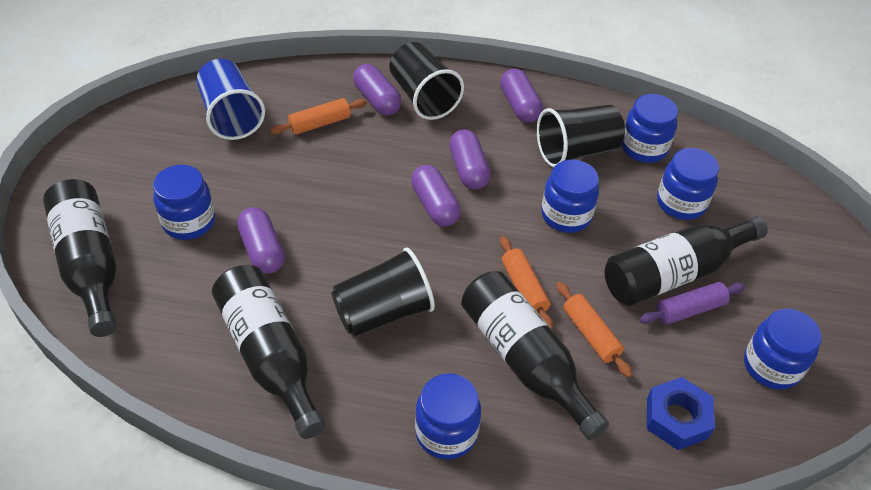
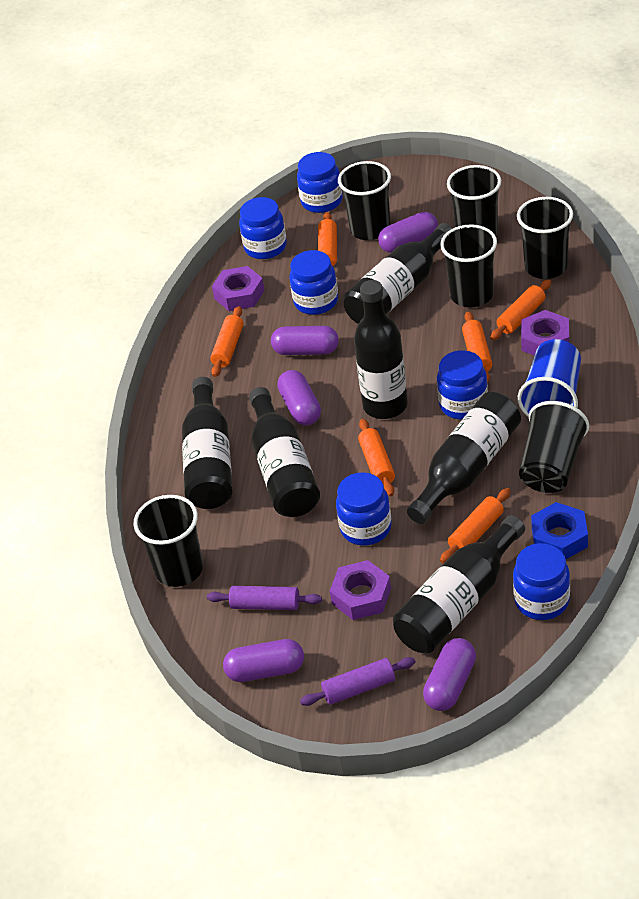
black bottle: [43,179,117,337] [212,265,326,439] [461,271,609,440] [605,216,768,306] = 4 -> [182,377,232,509] [249,387,320,517] [343,223,452,324] [354,280,408,419] [393,515,525,653] [407,392,521,524] = 6
black cup: [331,248,435,337] [389,42,464,120] [537,105,625,167] = 3 -> [133,495,203,587] [338,161,391,240] [440,224,497,308] [447,165,501,236] [517,197,573,279] [519,401,589,493] = 6
orange rolling pin: [270,98,367,135] [500,236,553,330] [556,282,632,378] = 3 -> [210,306,243,377] [318,212,337,266] [358,419,395,497] [440,488,511,563] [462,311,492,383] [490,279,551,340] = 6
purple nut: none = 0 -> [212,266,265,311] [330,560,391,620] [521,310,569,356] = 3
purple rolling pin: [639,282,745,324] = 1 -> [207,586,322,610] [300,657,415,706] = 2

